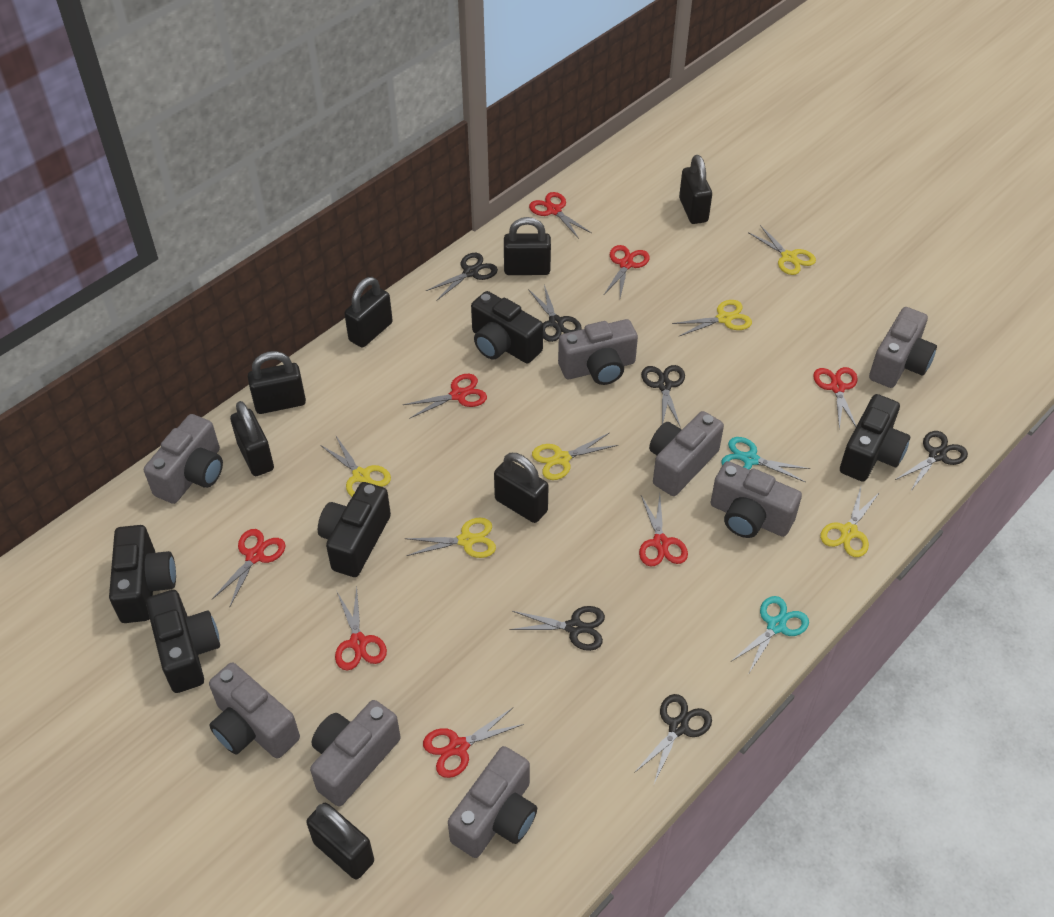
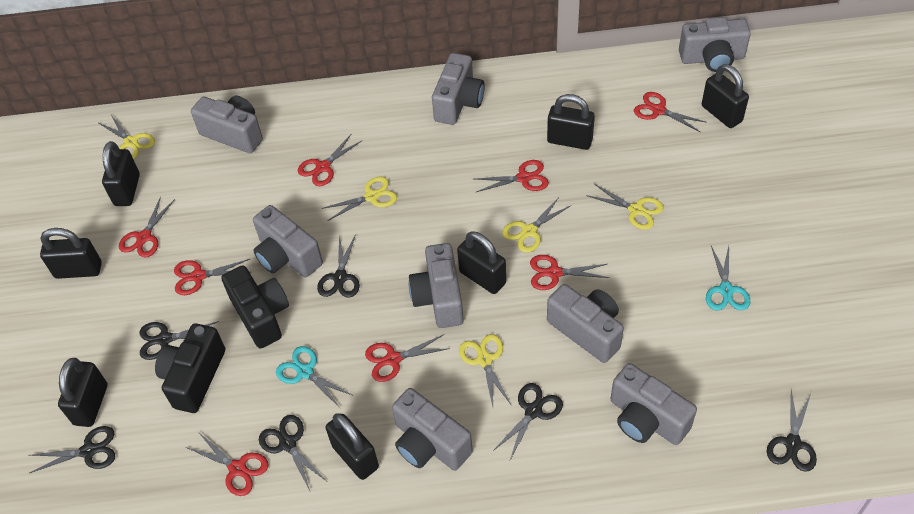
black camera: [109,525,176,623] [146,590,220,693] [318,482,391,577] [471,291,543,363] [840,394,910,482] = 5 -> [155,323,225,413] [221,265,289,349] = 2
yellow scissors: [320,436,391,497] [404,518,496,558] [532,433,618,480] [672,300,752,336] [748,225,816,275] [820,487,880,557] = 6 -> [99,115,155,160] [321,176,397,221] [459,334,512,407] [502,197,572,253] [586,184,663,230] = 5

